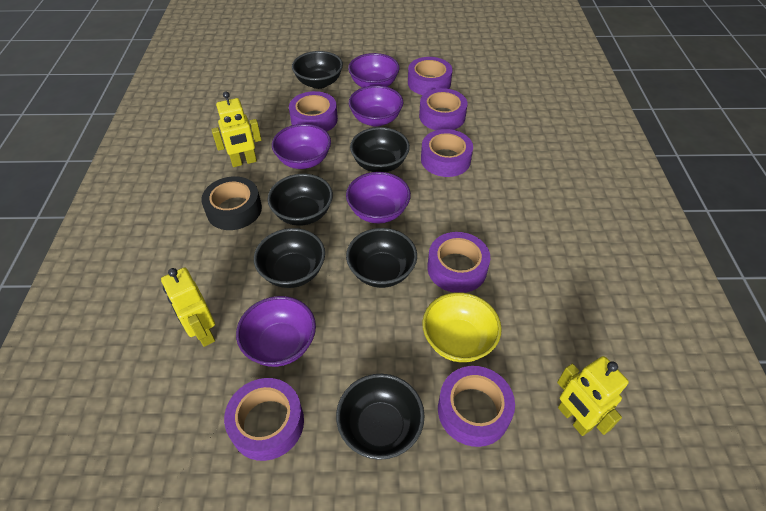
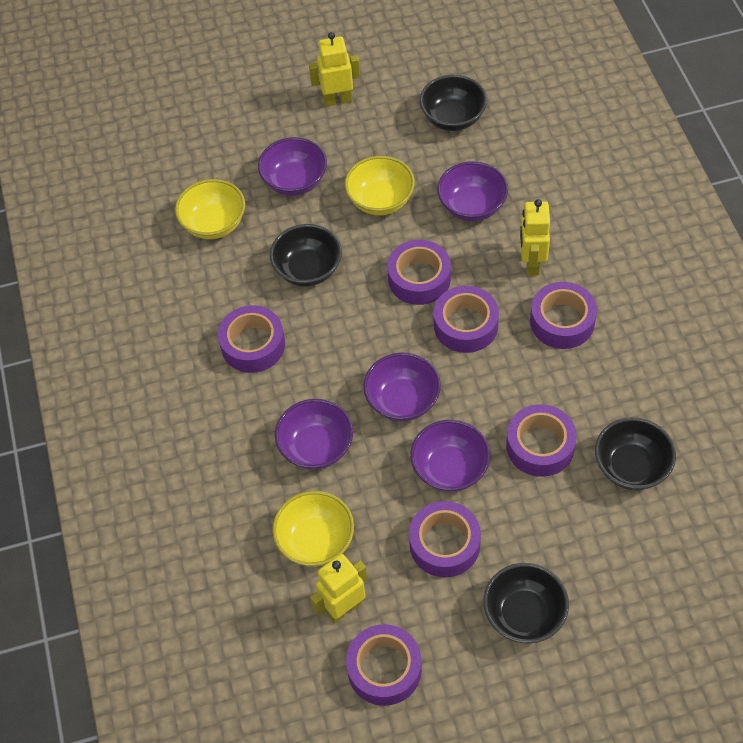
black bowl: [254,228,325,288] [268,174,333,226] [292,51,343,89] [336,374,425,460] [346,228,417,288] [350,127,410,172] = 6 -> [270,224,342,287] [420,75,487,131] [484,563,569,644] [595,417,676,490] = 4
black tape: [201,176,262,230] = 1 -> none = 0
yellow bowl: [422,292,502,362] = 1 -> [175,179,245,239] [272,491,354,567] [345,156,415,215] = 3

